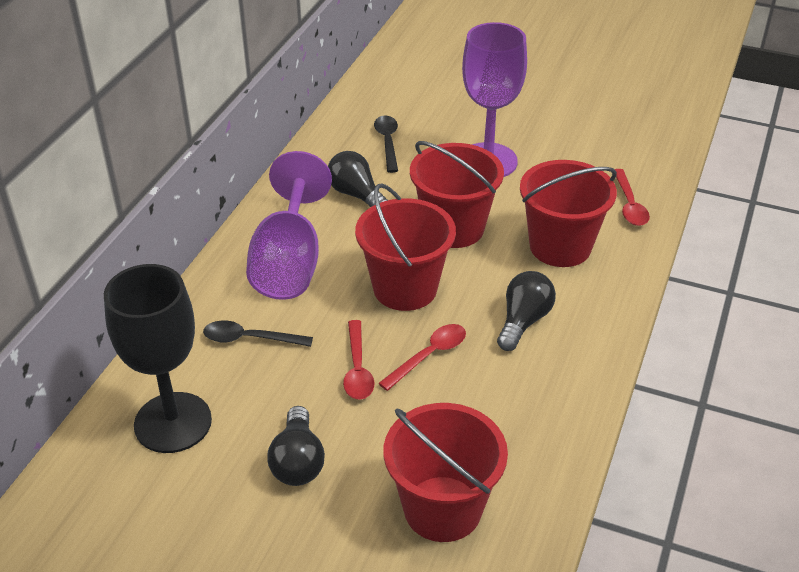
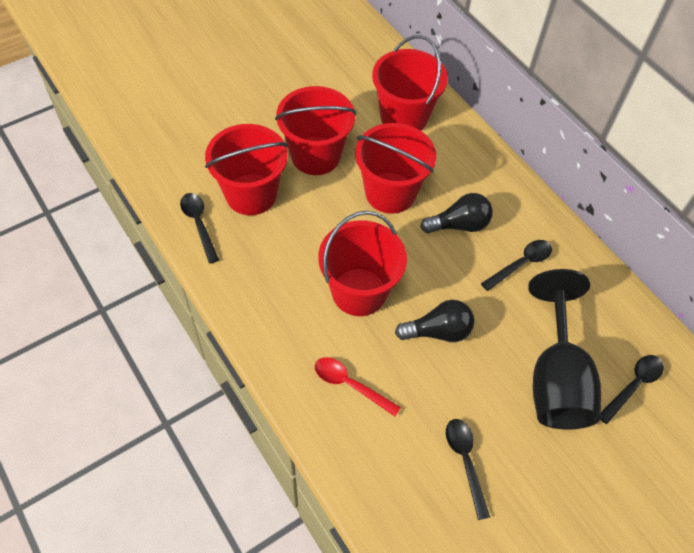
black light bulb: [267,406,325,486] [328,151,388,207] [497,271,556,351] = 3 -> [395,300,474,342] [420,193,493,233] = 2
black spoon: [203,321,313,347] [374,115,398,173] = 2 -> [180,193,219,264] [446,419,490,520] [481,240,552,291] [600,355,664,424] = 4
purple goblet: [246,151,332,300] [462,22,527,177] = 2 -> none = 0
red bucket: [355,183,456,311] [384,403,508,542] [410,141,504,248] [520,160,617,267] = 4 -> [205,124,288,215] [275,86,356,175] [318,211,407,316] [355,123,436,214] [372,35,448,131] = 5
red spoon: [343,320,375,400] [378,324,466,391] [615,169,650,226] = 3 -> [315,357,401,416] = 1

